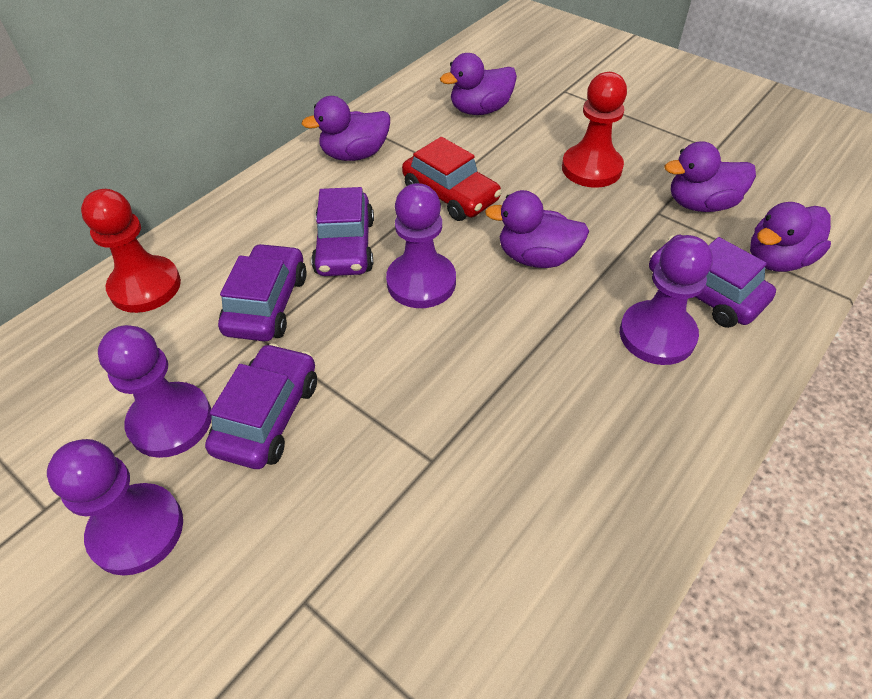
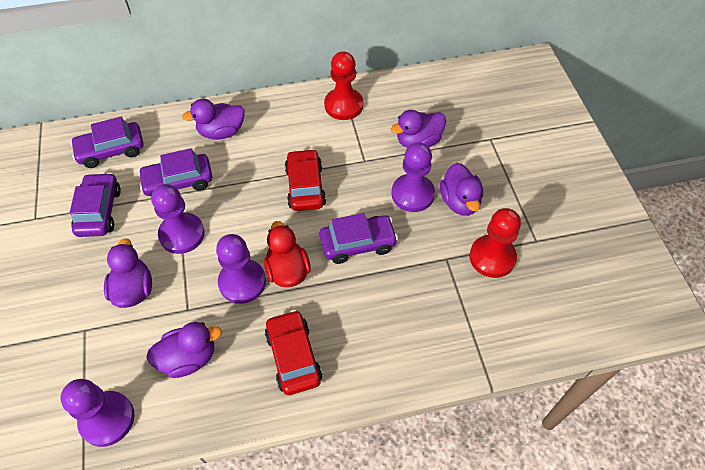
red car: [402,137,502,221] = 1 -> [265,310,322,395] [285,149,326,211] = 2
red duck: none = 0 -> [264,221,311,287] = 1

